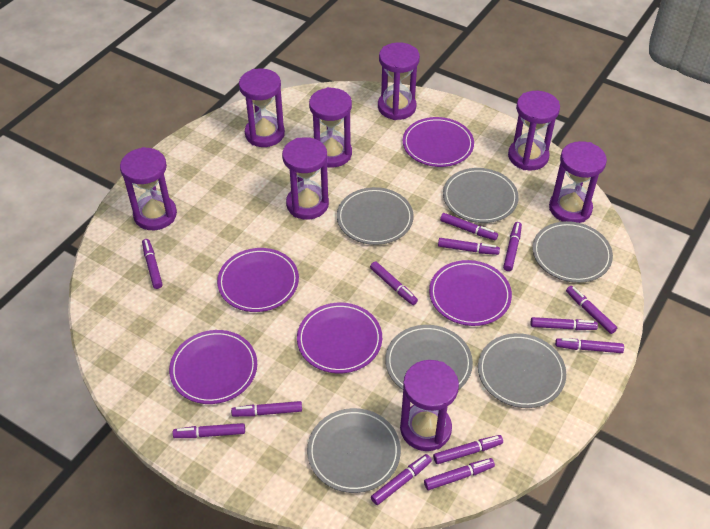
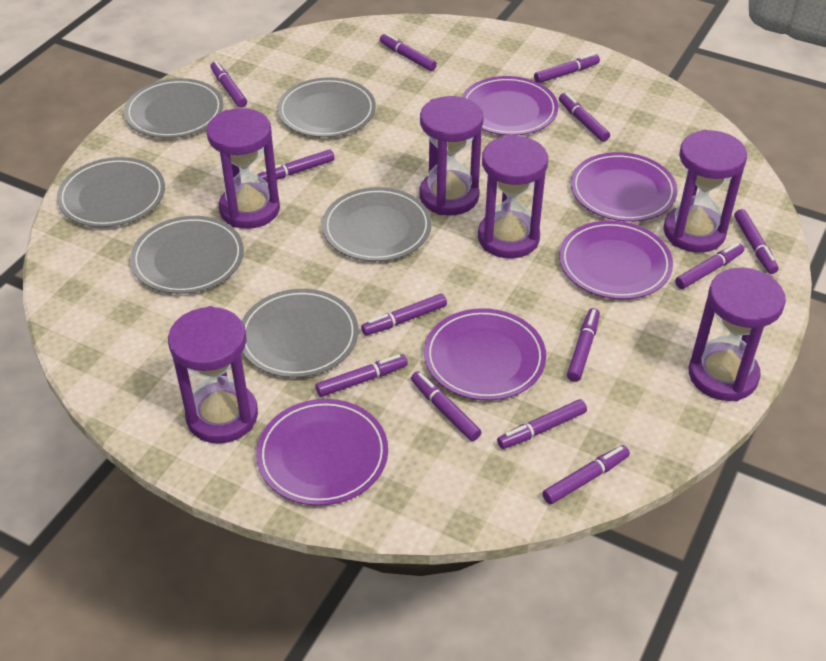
purple hourglass: [120,147,177,230] [239,69,285,147] [282,137,329,220] [309,87,352,167] [378,42,420,120] [400,360,459,451] [508,91,560,170] [549,141,607,223] = 8 -> [168,306,258,444] [206,108,280,229] [420,96,483,215] [478,135,548,259] [664,129,747,253] [688,267,786,401] = 6

